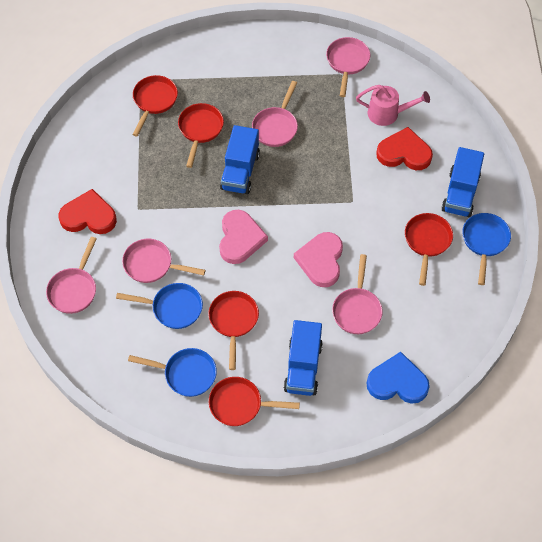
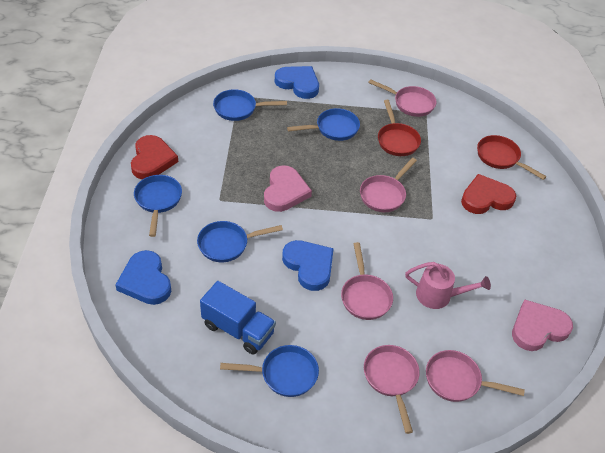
blue heart: [367,352,430,404] = 1 -> [116,250,171,305] [275,66,319,99] [282,240,334,291] = 3
blue pan: [116,283,203,329] [128,348,217,397] [462,213,511,285] = 3 -> [134,175,182,237] [197,221,283,262] [213,89,287,121] [220,345,319,397] [287,108,360,141] = 5
blue truck: [220,125,260,194] [284,320,323,396] [441,147,484,217] = 3 -> [200,281,276,355] = 1
red pan: [132,75,178,137] [178,103,224,168] [208,291,259,370] [209,377,300,426] [405,213,453,286] = 5 -> [378,100,421,156] [477,135,547,180] = 2

